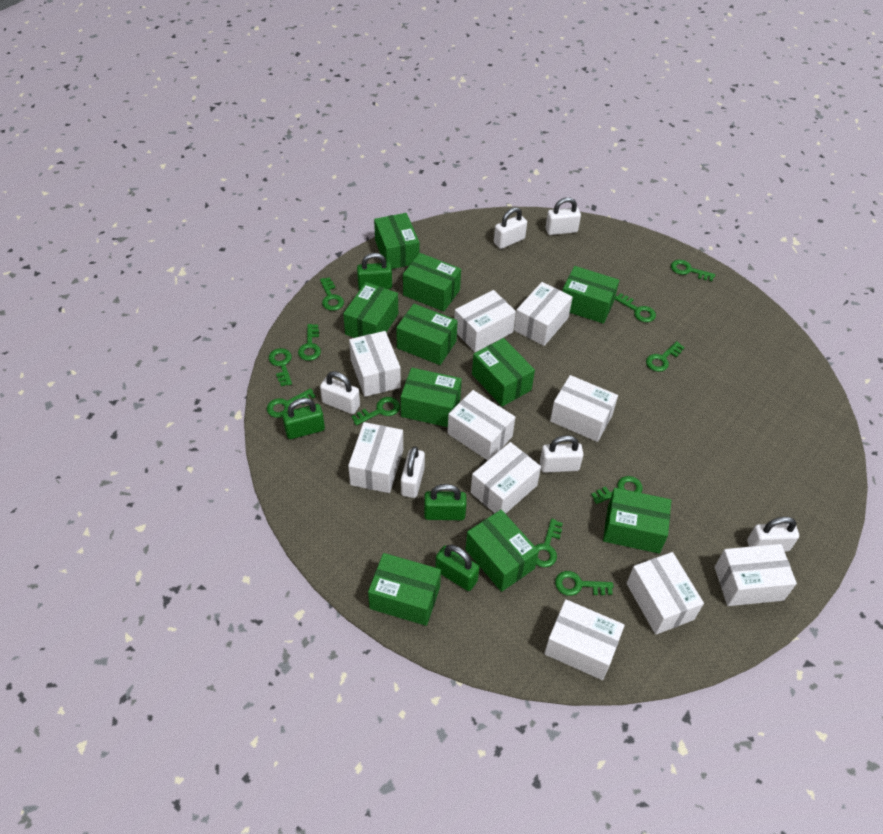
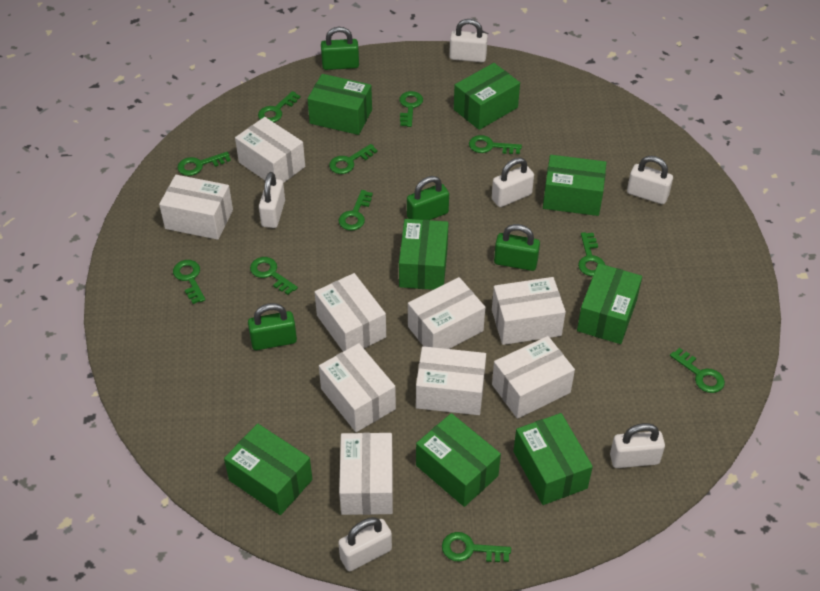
green box: [343,282,398,338] [368,553,441,626] [374,213,419,269] [396,304,458,365] [401,368,462,427] [403,253,461,312] [465,510,539,592] [472,338,535,407] [562,266,619,324] [603,488,671,554] = 10 -> [224,423,313,515] [307,74,372,135] [399,219,448,290] [416,413,501,507] [454,63,520,130] [513,413,593,505] [543,155,606,216] [577,263,642,344] = 8
white box: [348,422,403,493] [349,331,401,397] [447,390,515,460] [454,290,516,352] [471,442,541,514] [514,282,573,346] [544,599,625,680] [550,375,618,442] [627,552,704,635] [715,544,797,606] = 10 -> [159,175,233,240] [235,117,305,183] [315,273,386,352] [319,343,396,432] [339,433,393,515] [408,277,485,349] [416,346,486,415] [492,277,566,345] [492,336,575,419] = 9

